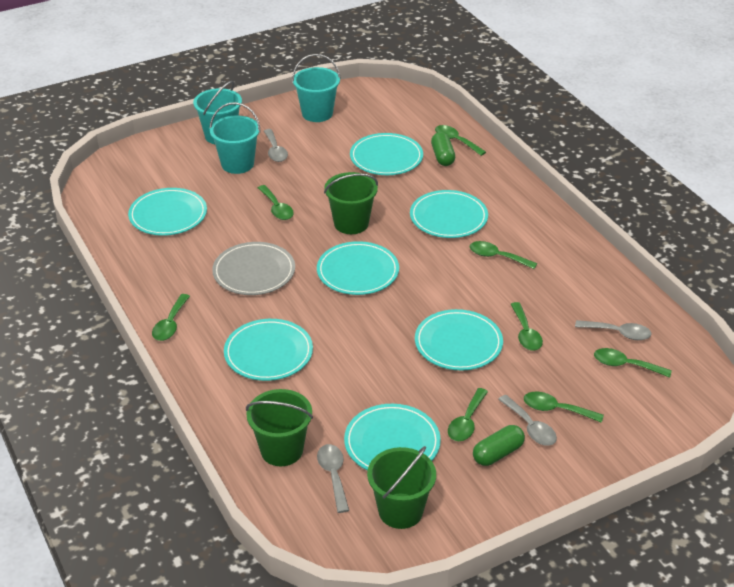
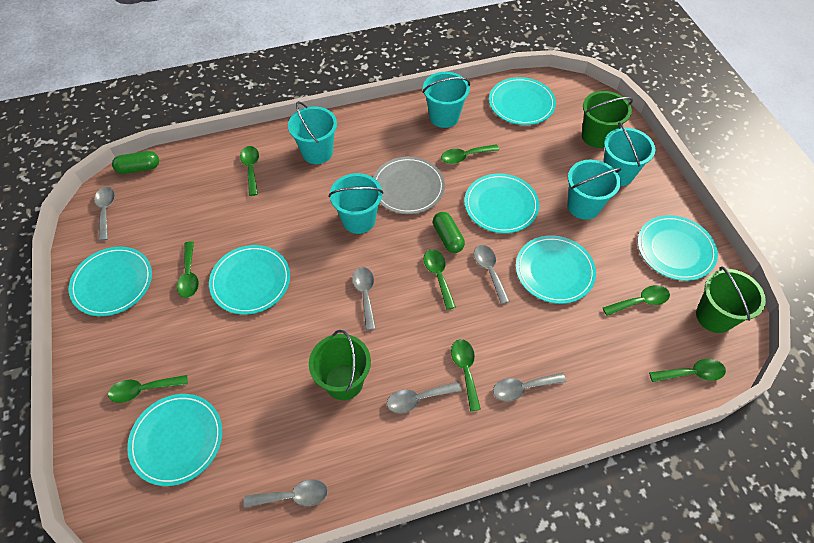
grey spoon: [264,129,288,162] [317,444,349,513] [498,395,557,446] [575,320,652,340] = 4 -> [94,187,115,241] [244,479,328,507] [352,267,376,330] [387,381,462,413] [474,245,510,304] [493,373,566,402] = 6
turquoise bucket: [193,81,242,144] [209,102,261,174] [292,54,341,122] = 3 -> [288,101,337,164] [329,173,383,234] [423,72,470,128] [567,160,621,220] [603,122,655,186] = 5

